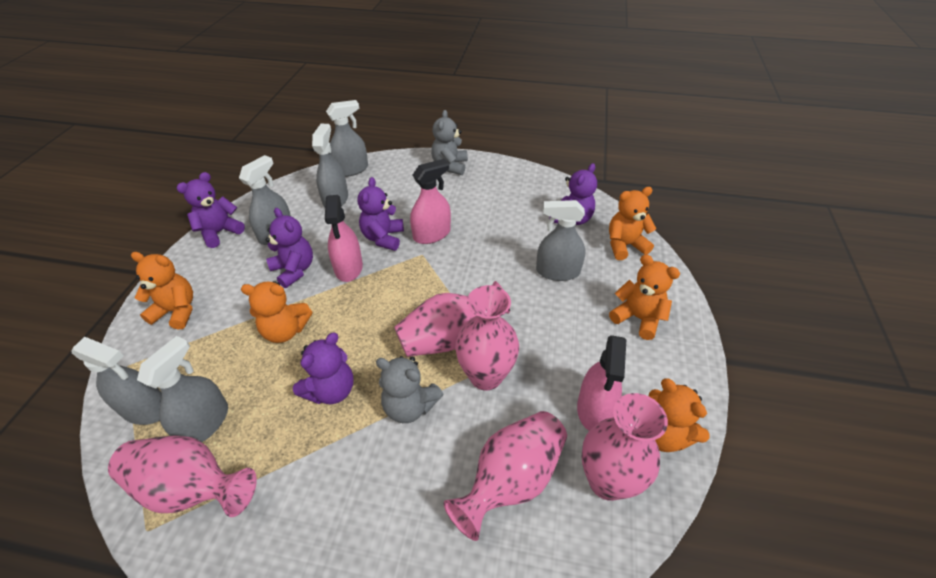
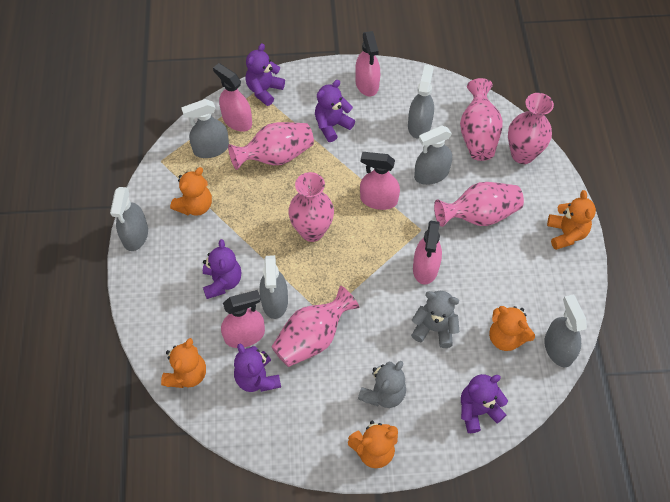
pink spray bottle: [325,195,363,282] [410,159,451,244] [577,335,626,431] = 3 -> [213,63,252,132] [221,290,265,348] [355,31,380,96] [360,152,400,210] [413,221,442,284] = 5
pink vase: [108,436,257,517] [394,281,510,357] [444,411,567,541] [455,285,519,391] [581,393,668,501] = 5 -> [228,122,314,170] [271,286,359,367] [288,172,334,242] [434,182,524,227] [460,78,503,161] [508,93,554,164] = 6

